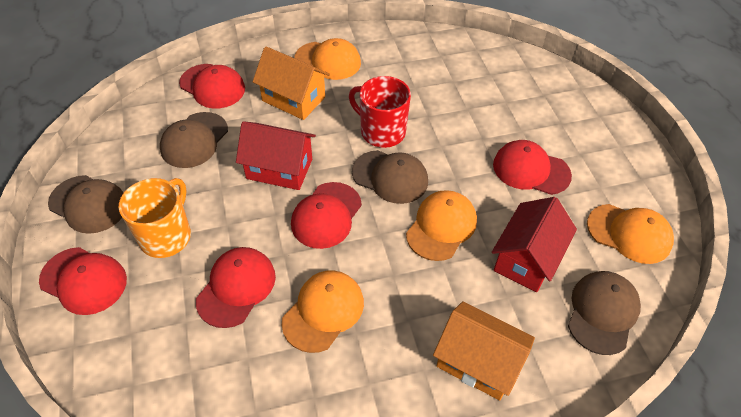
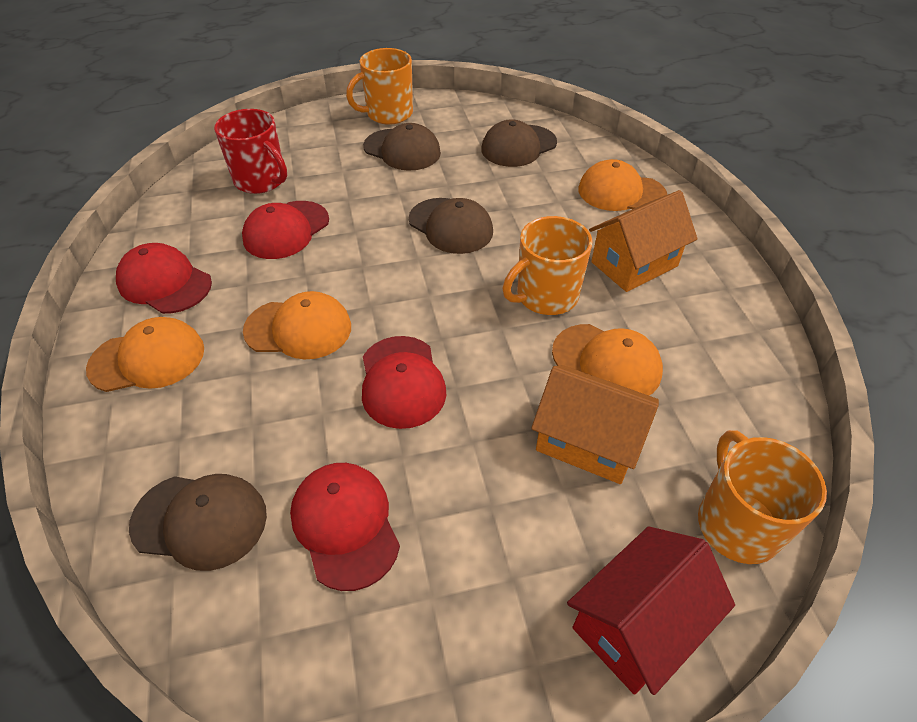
orange mug: [119,178,191,258] = 1 -> [346,48,413,125] [503,216,592,315] [698,430,827,564] = 3
red cap: [39,247,127,315] [179,64,245,108] [196,247,276,328] [291,182,362,249] [493,140,572,195] = 5 -> [116,243,212,314] [242,201,329,259] [290,463,400,591] [362,336,447,429] = 4
red house: [236,121,316,190] [492,197,577,292] = 2 -> [567,526,735,695] = 1

